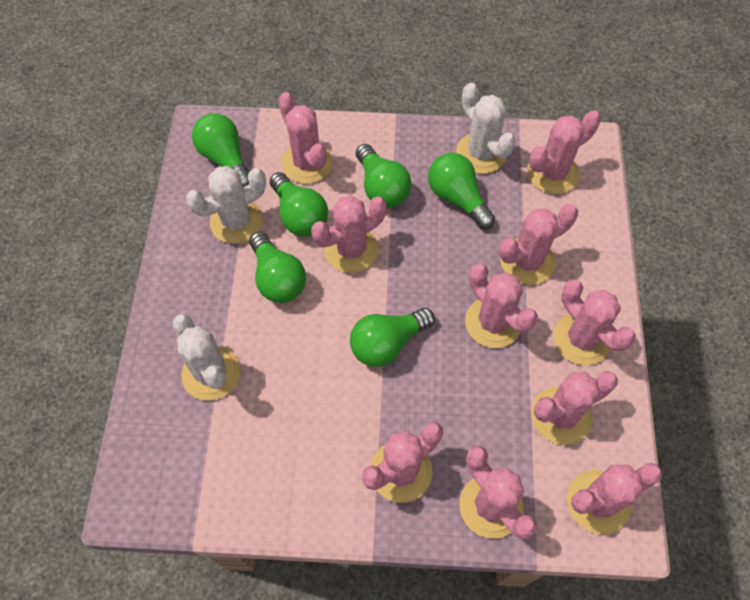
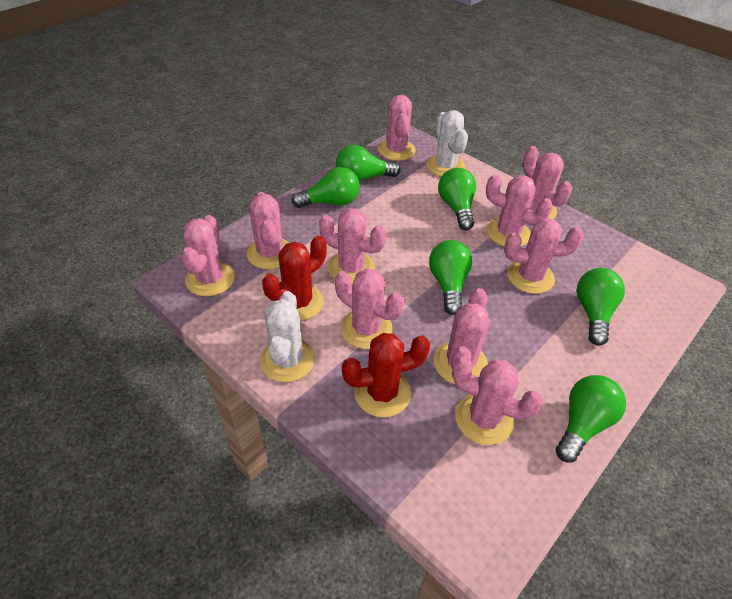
red cactus: none = 0 -> [262,235,327,321] [342,333,431,417] = 2
white cactus: [173,314,241,401] [186,166,266,244] [456,83,516,174] = 3 -> [260,291,315,382] [426,110,468,177] = 2

